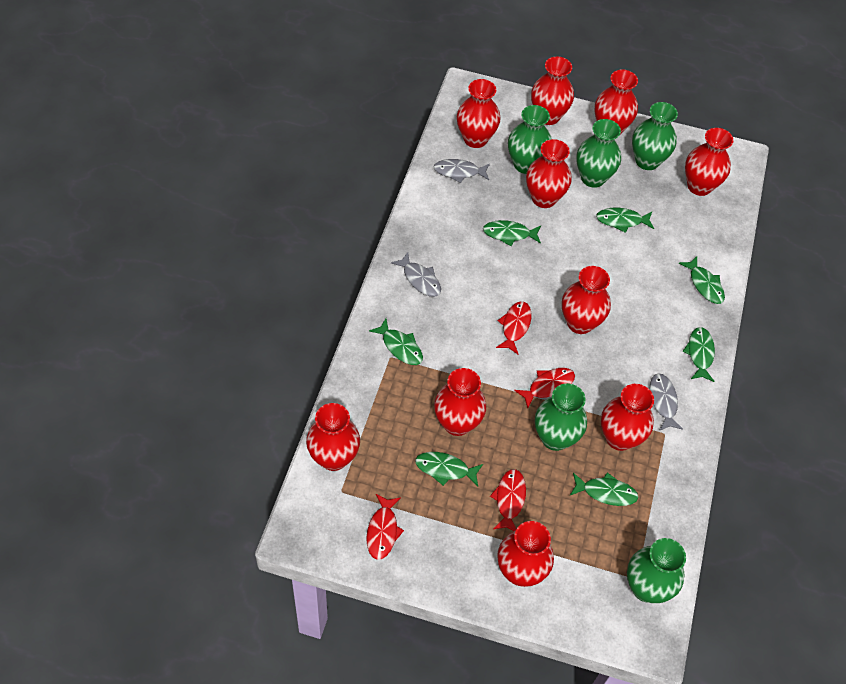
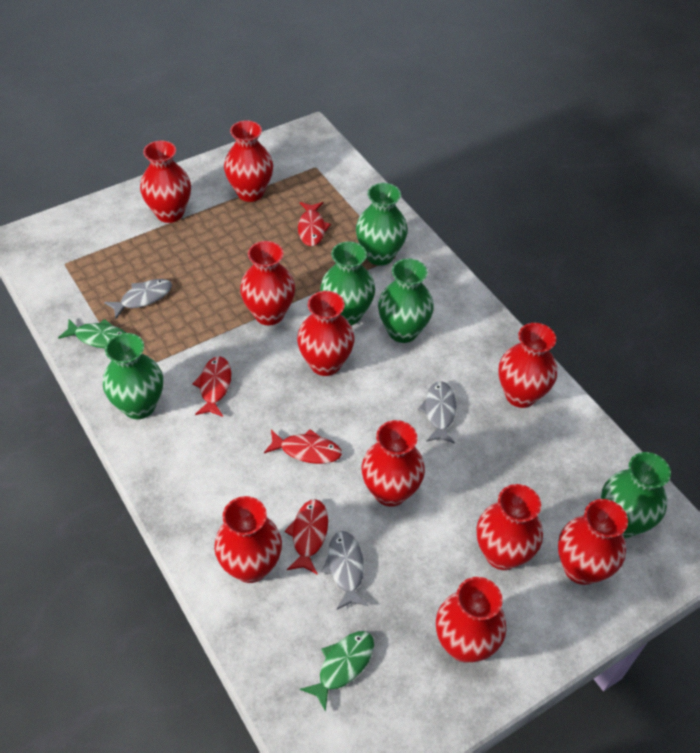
green fish: [369,319,423,365] [415,452,483,486] [483,220,541,246] [570,472,639,506] [596,208,654,233] [679,256,725,304] [683,327,715,382] = 7 -> [58,319,126,349] [300,631,374,712] = 2

